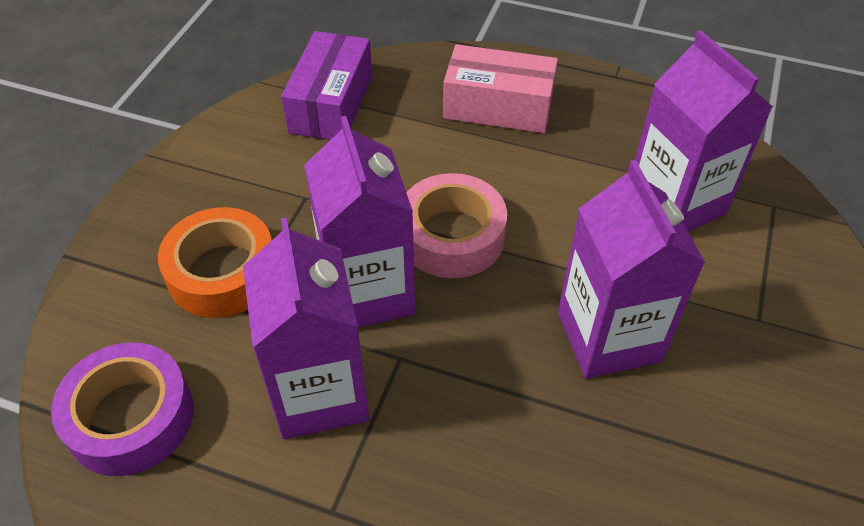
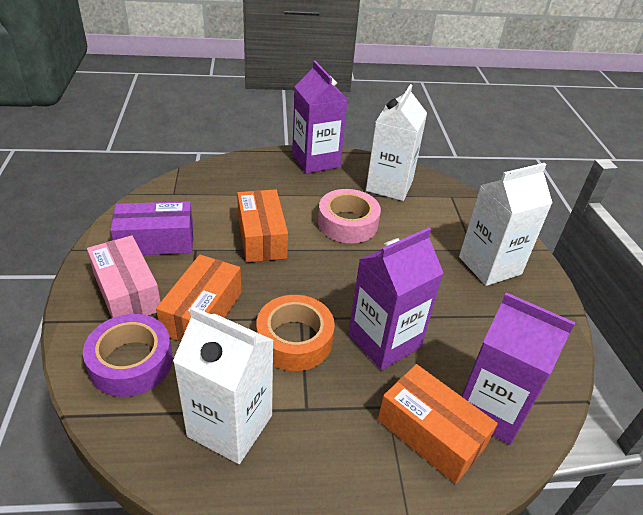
orange box: none = 0 -> [156,255,242,342] [237,189,288,262] [378,364,498,484] = 3
purple carton: [243,218,369,439] [304,116,415,327] [558,160,705,379] [635,30,773,232] = 4 -> [292,61,348,173] [348,227,443,370] [461,292,575,445] = 3
white carton: none = 0 -> [173,306,274,464] [366,84,427,201] [459,163,552,286] = 3

